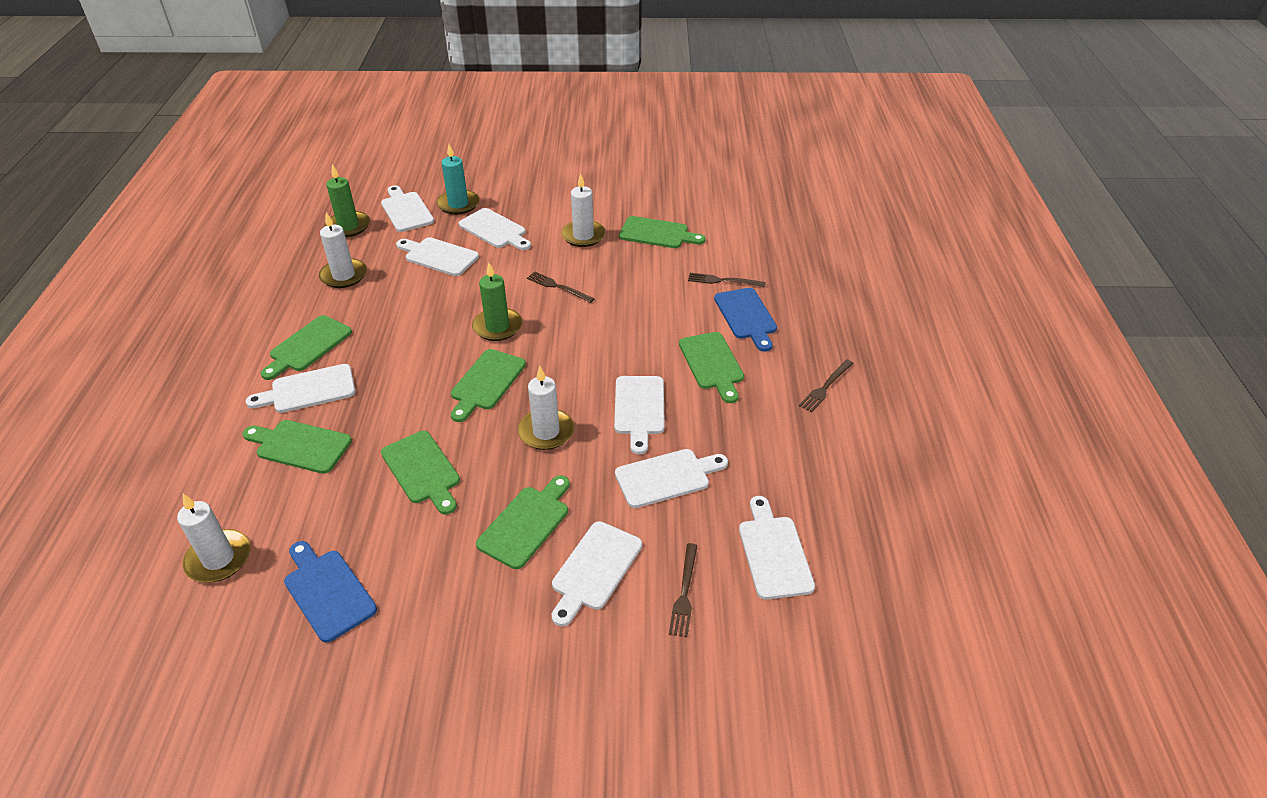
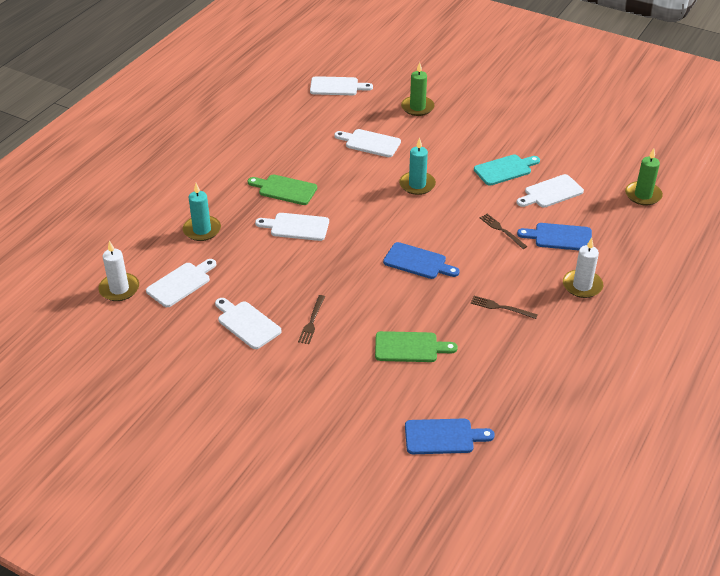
blue cutting board: [284,541,377,643] [714,288,777,352] = 2 -> [383,242,460,279] [405,419,495,454] [517,223,592,250] = 3
brown fork: [527,272,594,303] [669,543,698,637] [688,273,766,287] [799,359,854,412] = 4 -> [298,295,325,344] [471,296,538,319] [480,214,528,249] = 3
green cutting board: [243,420,352,474] [261,315,352,380] [381,431,460,514] [451,349,526,422] [476,475,570,569] [619,216,706,248] [679,332,744,403] = 7 -> [247,174,317,205] [375,331,458,362] = 2
turquoise candle: [437,144,479,215] = 1 -> [183,183,221,241] [399,138,436,195] = 2
turquoise cutting board: none = 0 -> [474,154,540,186] = 1
white candle: [177,494,250,582] [319,212,367,288] [518,366,574,450] [561,174,606,247] = 4 -> [98,241,139,301] [563,238,603,298] = 2
white cutting board: [246,364,356,413] [381,185,434,232] [396,237,479,276] [459,208,531,250] [552,521,642,627] [614,376,665,454] [615,449,728,508] [739,496,815,600] = 8 -> [146,259,216,307] [215,298,282,349] [255,213,329,241] [310,76,373,95] [334,129,401,157] [517,174,584,208] = 6

